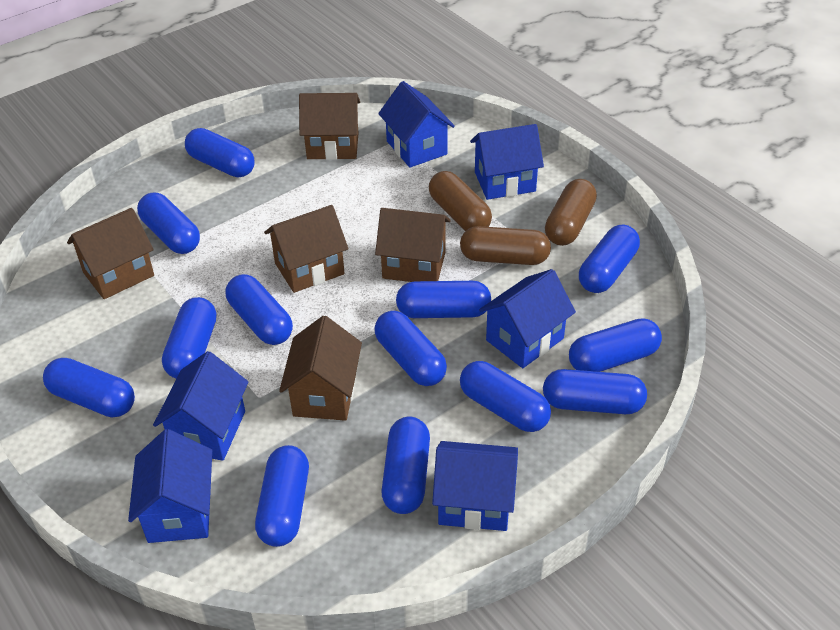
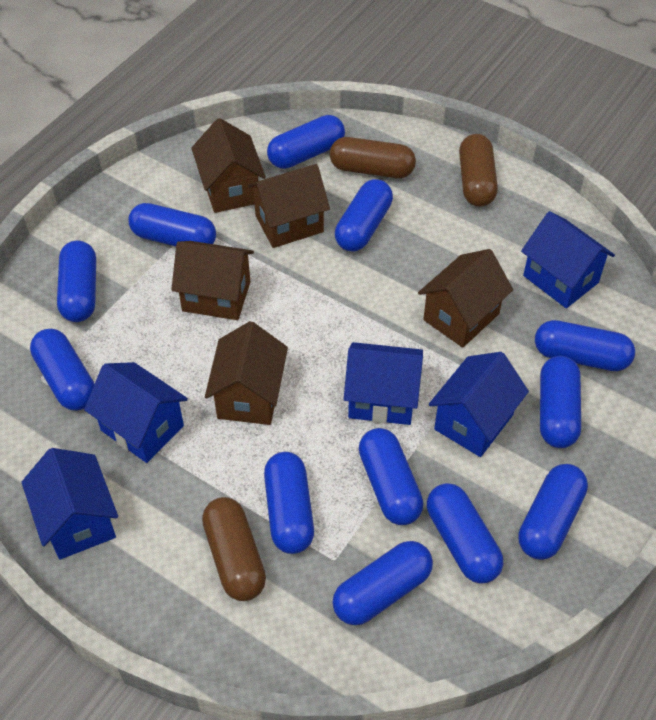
blue capsule: [43,358,135,417] [137,193,200,254] [162,297,217,379] [185,128,255,177] [226,274,293,345] [255,445,309,547] [374,311,447,386] [382,416,430,514] [396,281,491,318] [460,361,551,432] [543,369,647,414] [569,318,662,372] [579,225,640,293] = 13 -> [30,329,94,410] [57,240,96,322] [128,203,216,247] [264,452,314,554] [267,115,345,169] [333,541,433,625] [335,179,393,251] [359,428,423,525] [427,483,503,584] [518,464,588,560] [535,320,635,371] [540,356,581,448] = 12
blue house: [128,429,212,543] [153,351,248,461] [378,81,455,168] [432,441,518,531] [470,124,544,200] [479,269,576,368] = 6 -> [21,448,118,559] [84,362,188,463] [344,342,423,425] [429,352,529,457] [521,211,615,308] = 5

